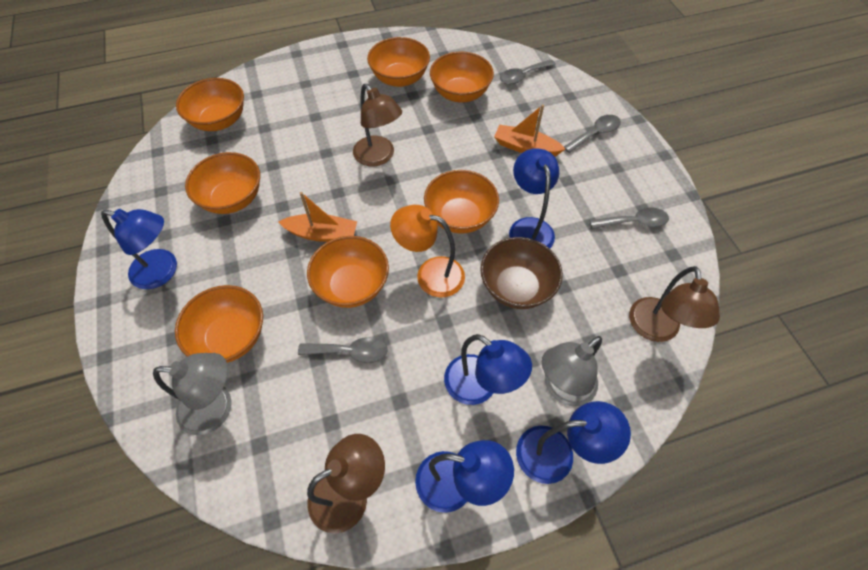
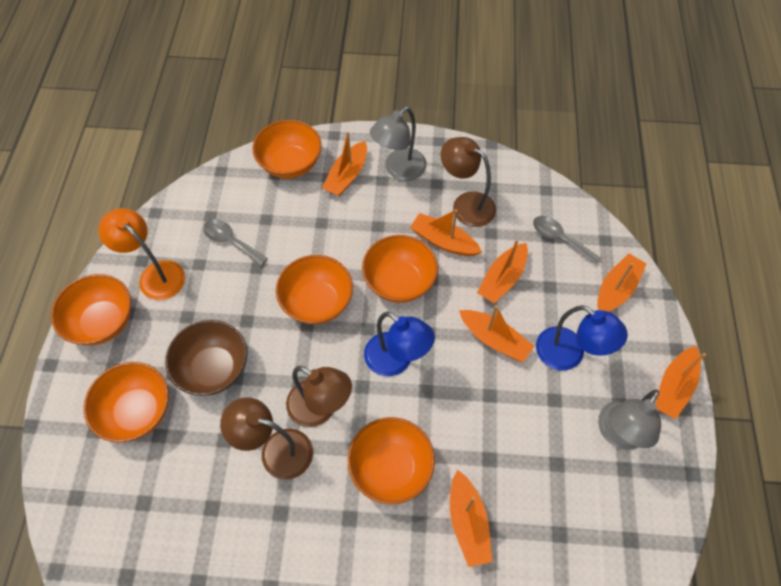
blue lamp: [101,209,177,289] [415,440,514,513] [444,334,532,405] [509,149,559,248] [516,401,631,484] = 5 -> [364,311,435,376] [536,305,628,371] = 2
grey spoon: [298,337,388,363] [500,59,556,84] [564,115,621,153] [590,208,669,229] = 4 -> [203,219,268,266] [533,216,601,265] = 2
orange boat: [278,192,357,242] [494,105,565,157] = 2 -> [322,132,367,196] [410,209,482,256] [450,470,493,567] [459,305,534,362] [477,239,528,304] [597,253,647,312] [656,346,706,419] = 7
orange bowl: [175,285,263,363] [176,78,244,131] [185,152,260,214] [307,236,389,308] [367,37,430,87] [424,170,499,234] [430,52,494,102] = 7 -> [51,274,131,345] [83,362,169,443] [253,120,322,179] [276,255,353,325] [348,417,435,504] [362,235,438,303] = 6

